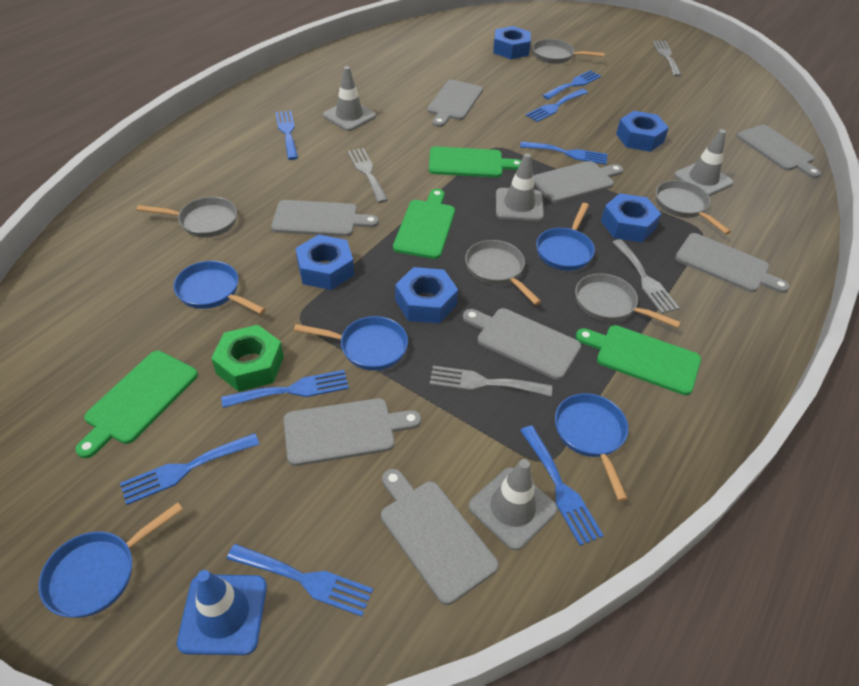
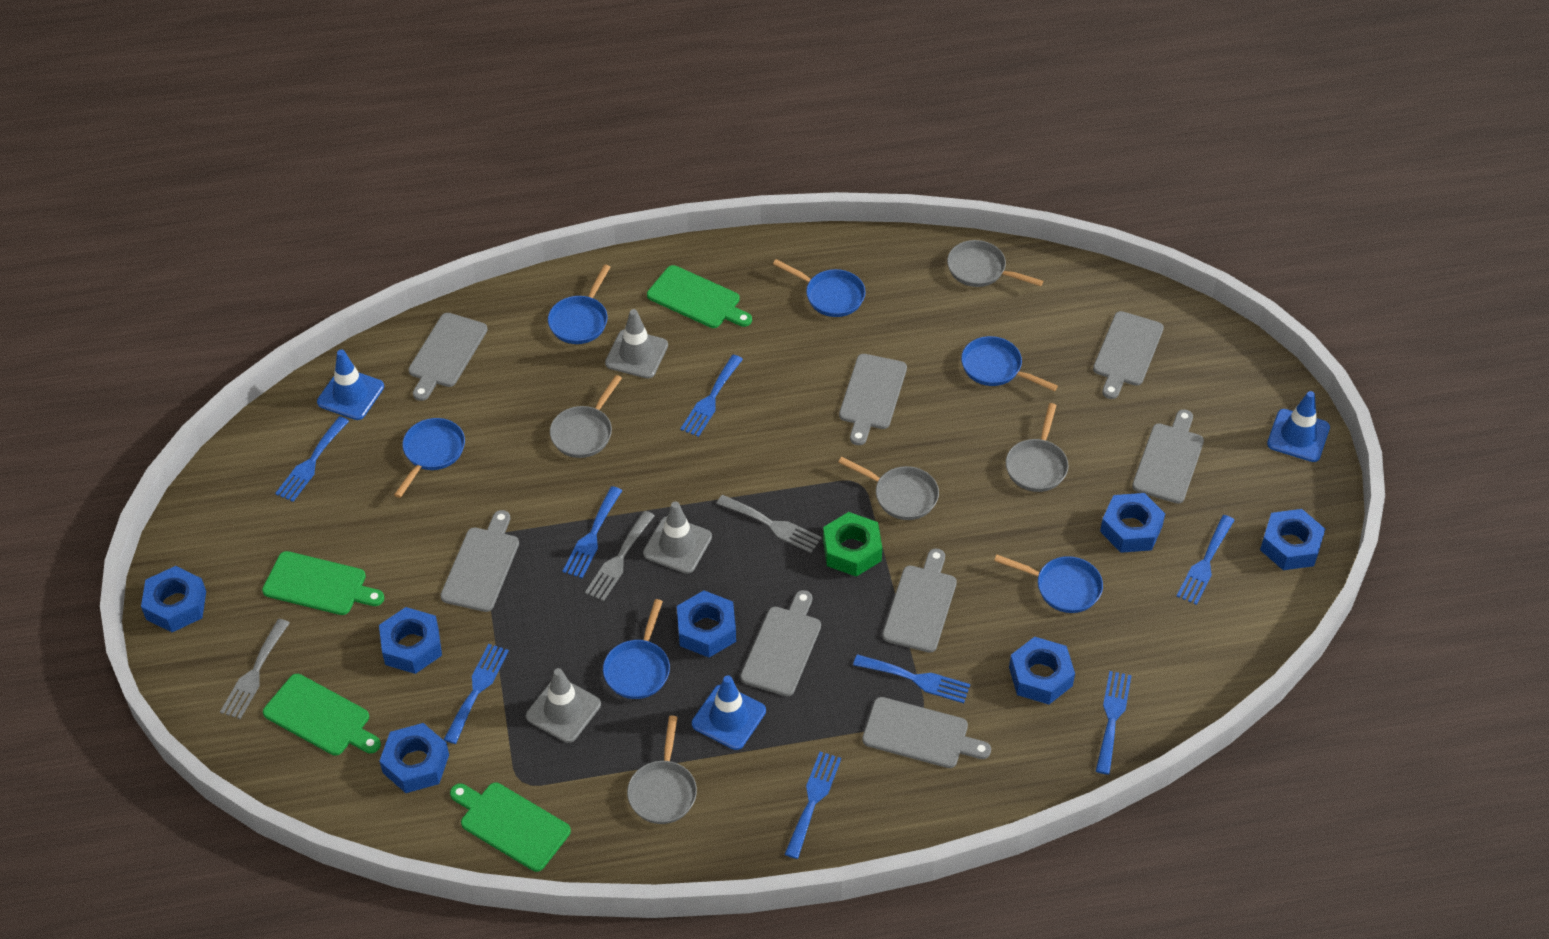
blue nut: [296,235,354,290] [395,267,458,323] [493,26,531,59] [601,193,661,242] [616,111,669,152] = 5 -> [141,566,206,632] [379,607,442,674] [379,723,449,793] [677,590,736,658] [1009,637,1075,704] [1100,493,1165,553] [1260,509,1325,570] = 7
blue pan: [38,502,183,618] [174,261,266,314] [294,316,408,371] [536,203,595,271] [555,393,628,501] = 5 -> [394,418,465,498] [548,264,610,344] [603,599,670,699] [773,259,866,317] [961,336,1058,391] [994,555,1103,613] = 6
blue traffic cone: [177,570,267,655] = 1 -> [317,350,384,420] [692,675,766,750] [1267,391,1330,462] = 3
grey fork: [348,148,388,203] [430,366,552,396] [612,239,679,314] [652,40,682,77] = 4 -> [220,619,290,719] [585,511,655,601] [716,495,822,553] = 3
grey traffic cone: [323,66,376,131] [468,459,558,551] [496,153,544,221] [674,129,734,196] = 4 -> [526,668,601,743] [605,309,668,378] [643,501,712,574] = 3

